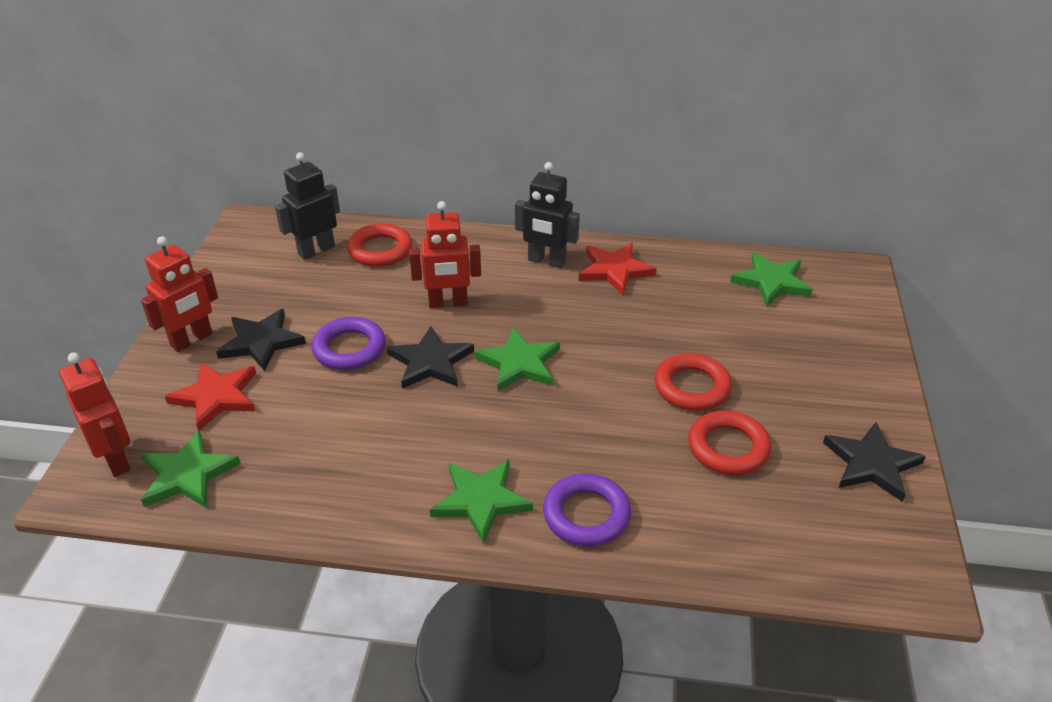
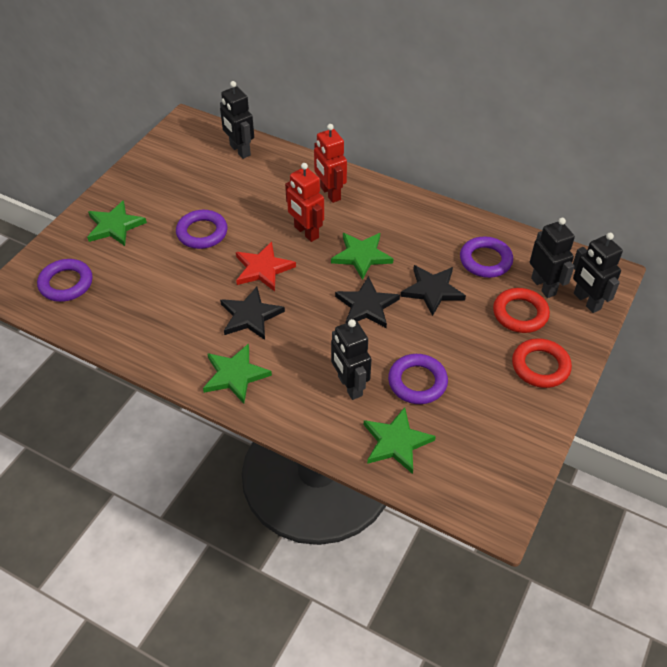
black robot: [275,152,340,260] [515,162,580,268] = 2 -> [220,81,254,159] [331,319,371,400] [530,218,575,298] [573,233,623,313] = 4
purple ring: [312,317,386,370] [543,474,631,546] = 2 -> [37,259,92,302] [176,210,228,249] [388,354,448,404] [460,237,513,278] = 4
red ring: [347,223,412,267] [655,353,732,411] [688,410,771,475] = 3 -> [493,288,550,333] [512,338,572,388] = 2
red robot: [59,353,131,477] [141,236,218,352] [409,201,481,308] = 3 -> [285,163,324,242] [314,124,347,203] = 2
red star: [165,362,256,430] [578,243,657,295] = 2 -> [236,242,296,291] = 1

